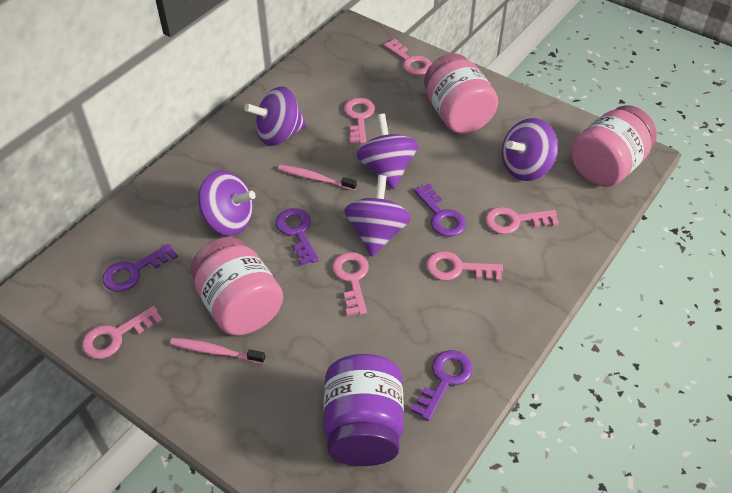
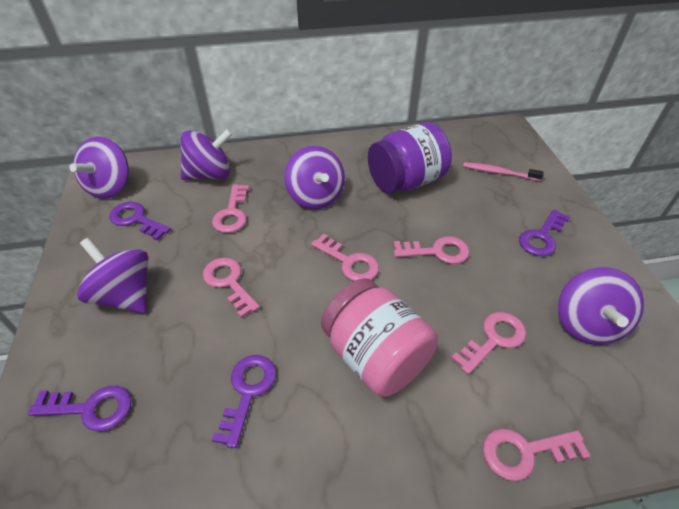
pink jar: [190,237,283,335] [424,53,498,134] [571,105,657,187] = 3 -> [321,278,438,397] = 1
pink toothbrush: [170,338,266,364] [278,165,357,191] = 2 -> [463,162,544,181] = 1

